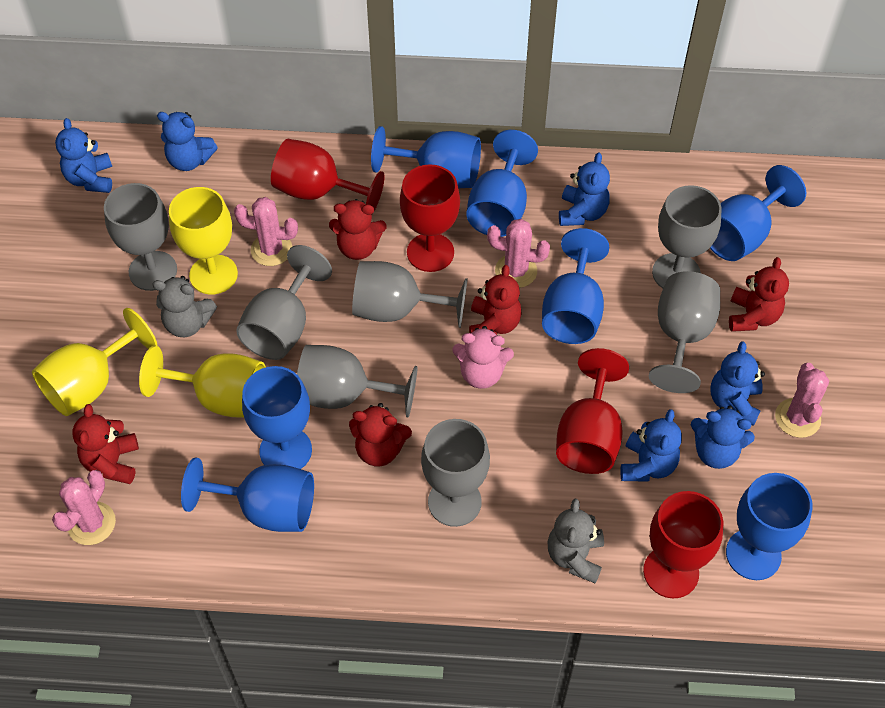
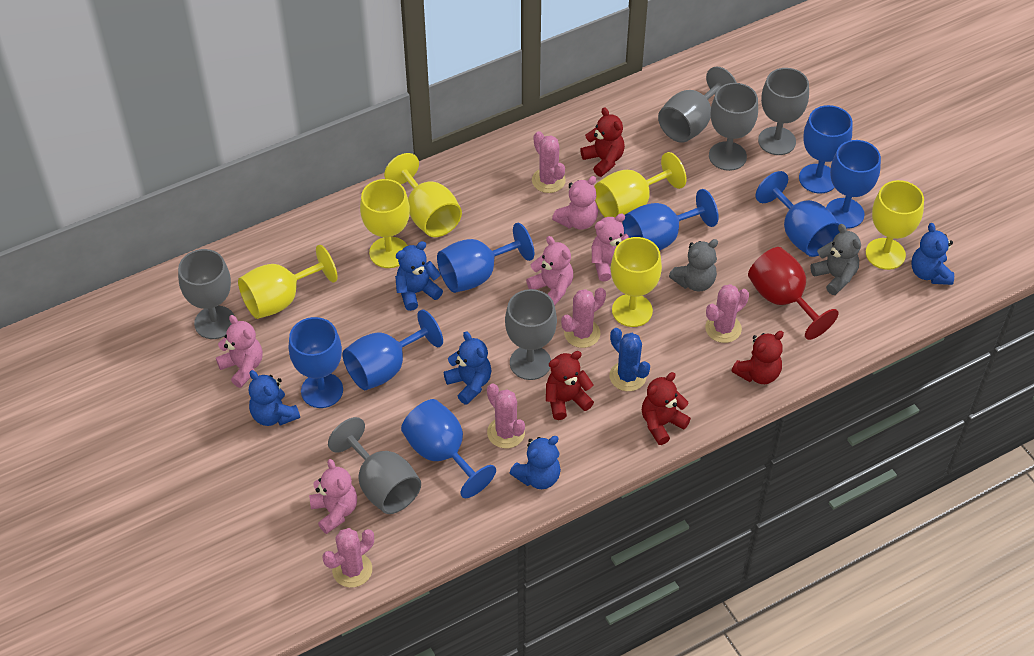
blue cactus: none = 0 -> [609,328,650,391] = 1
blue goblet: [181,457,314,532] [242,366,312,469] [371,126,481,188] [466,130,538,237] [542,228,609,344] [710,165,806,261] [726,473,813,580] = 7 -> [289,317,343,408] [342,309,443,390] [401,399,496,498] [437,223,534,293] [623,189,719,251] [755,171,840,257] [799,105,852,194] [826,140,881,229] = 8
blue teddy bear: [55,118,112,193] [157,112,218,171] [559,152,610,226] [620,409,682,482] [691,406,755,469] [710,341,765,426] = 6 -> [249,370,300,426] [395,241,443,311] [444,331,492,405] [510,436,561,489] [911,223,954,285] = 5
grey goblet: [104,183,177,291] [236,245,332,360] [297,345,418,418] [352,261,468,328] [421,419,490,527] [649,271,720,393] [652,185,722,288] = 7 -> [178,249,234,339] [328,417,421,514] [505,289,557,380] [658,67,737,143] [709,83,758,171] [758,68,809,155] = 6
pink cactus: [52,470,116,545] [234,197,298,266] [487,219,550,288] [775,363,829,438] = 4 -> [323,528,374,588] [487,383,525,448] [532,131,566,193] [561,288,606,348] [705,284,749,343] = 5
pink teddy bear: [452,326,514,389] = 1 -> [216,315,263,388] [309,459,357,534] [526,236,573,305] [552,176,598,229] [592,213,629,281] = 5
red goblet: [271,139,385,214] [400,164,460,272] [556,348,629,474] [643,491,723,598] = 4 -> [748,247,839,340] = 1
red teddy bear: [72,404,139,484] [329,199,386,260] [349,403,412,467] [469,265,522,335] [729,257,789,332] = 5 -> [546,351,594,420] [580,107,625,177] [642,372,691,445] [731,331,784,384] = 4
yellow goblet: [32,308,157,416] [139,346,266,418] [169,187,238,295] = 3 -> [238,245,338,319] [360,179,410,268] [384,153,462,237] [594,152,686,217] [611,237,662,327] [866,180,924,270] = 6

